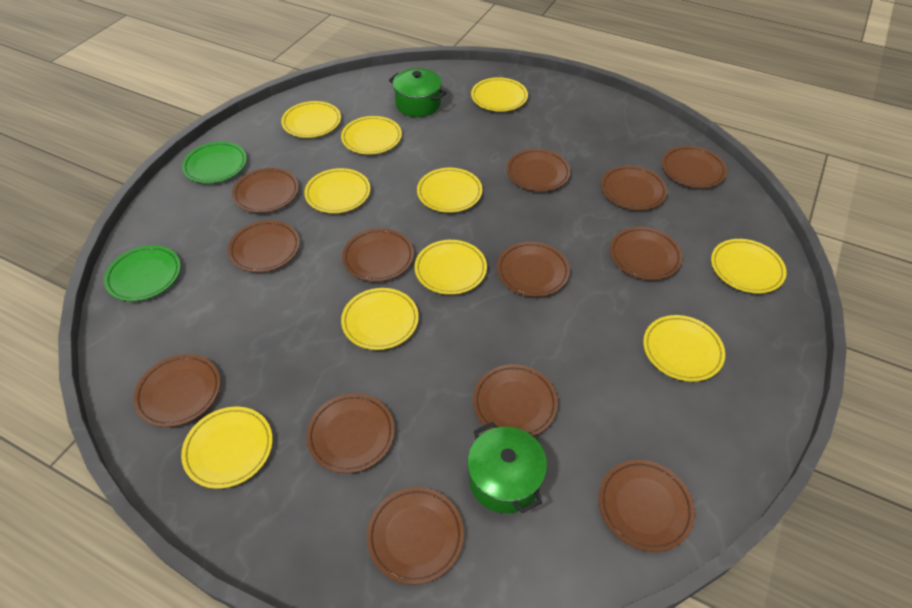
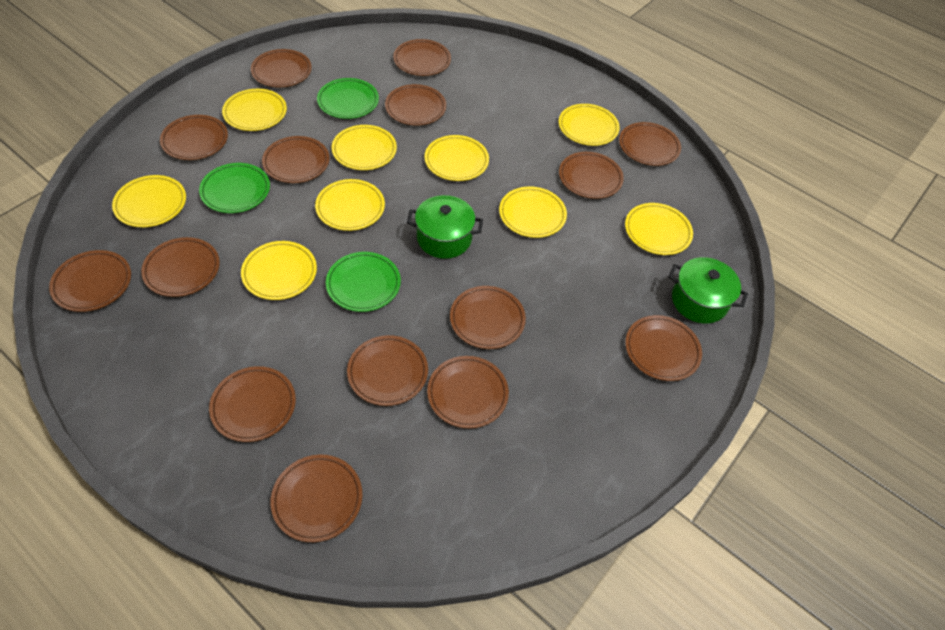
brown plate: [133,354,221,427] [228,220,300,272] [232,168,299,213] [306,393,395,473] [342,228,414,282] [367,487,464,585] [473,364,558,436] [497,242,570,297] [507,149,571,191] [599,460,695,552] [601,165,667,210] [610,227,682,280] [662,146,727,188] = 13 -> [49,250,131,312] [141,237,220,297] [160,115,228,160] [209,366,296,442] [251,49,312,87] [262,136,329,183] [271,455,362,542] [347,335,428,406] [385,84,446,125] [393,39,451,76] [427,356,509,429] [450,286,526,349] [559,152,624,199] [619,122,681,166] [625,315,702,381] = 15
green plate: [104,245,181,301] [182,142,247,183] = 2 -> [199,163,270,213] [317,78,379,119] [326,252,401,312] = 3
yellow plate: [181,407,273,489] [281,101,341,138] [304,168,370,213] [341,116,402,154] [341,288,419,350] [414,240,487,295] [417,168,482,213] [471,77,528,112] [643,315,725,382] [711,239,787,294] = 10 -> [112,175,186,227] [222,89,287,131] [241,241,317,300] [315,179,385,231] [332,125,397,170] [425,135,489,181] [499,186,567,238] [559,104,620,146] [625,203,693,255] = 9

